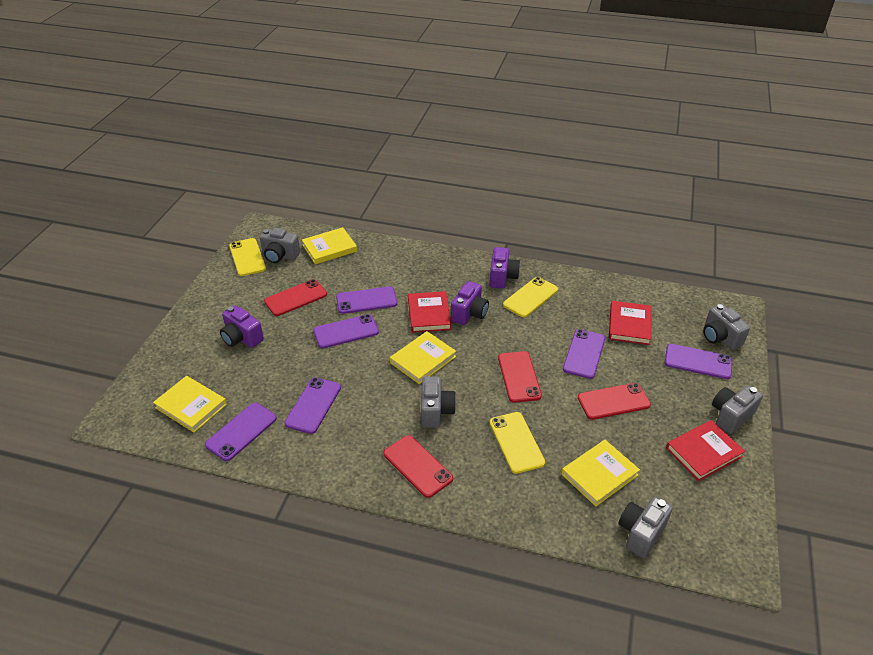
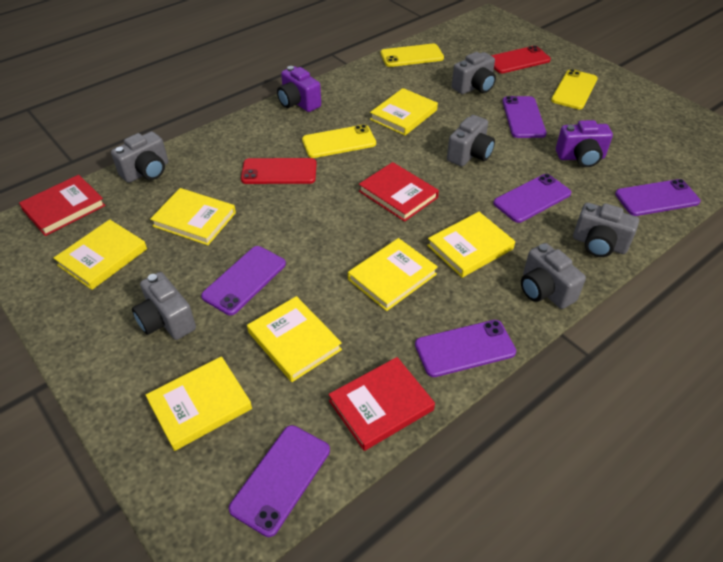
grey camera: [260,228,300,263] [421,376,456,428] [619,497,673,558] [703,304,750,350] [712,385,763,434] = 5 -> [111,131,168,183] [132,272,196,340] [447,115,495,166] [452,52,496,94] [521,243,586,309] [573,203,639,257] = 6
purple camera: [220,305,264,348] [451,281,489,325] [490,247,520,289] = 3 -> [277,66,321,112] [556,120,613,167] = 2
red phone: [264,279,327,316] [383,435,453,498] [498,351,542,403] [578,383,651,420] = 4 -> [241,158,316,184] [491,45,551,73] = 2
yellow book: [153,376,227,433] [302,227,357,264] [390,331,456,384] [562,440,640,507] = 4 -> [54,219,147,290] [146,356,252,451] [150,188,236,245] [247,296,342,382] [348,238,438,311] [370,88,438,136] [427,212,515,278] = 7

